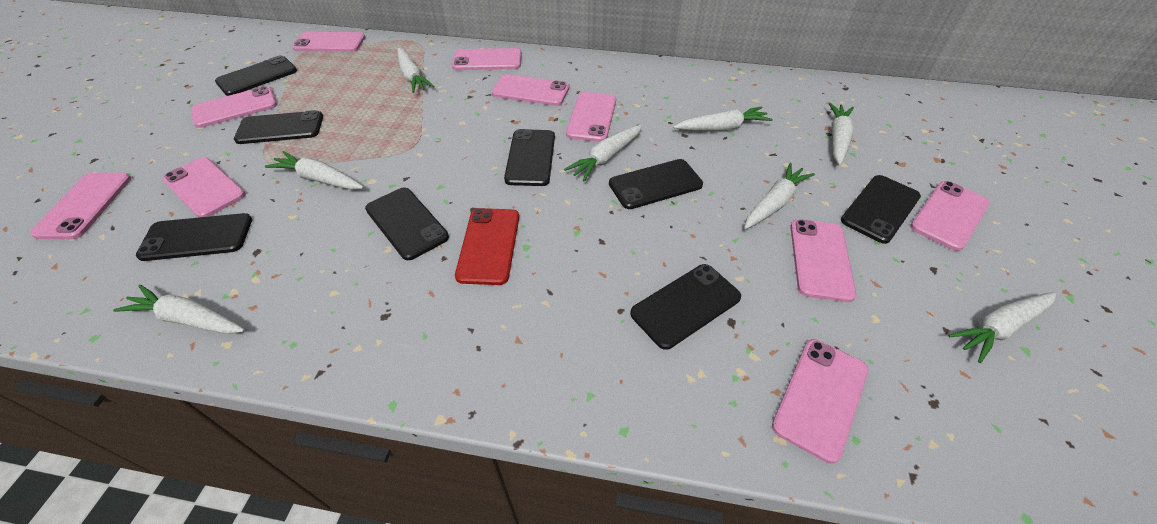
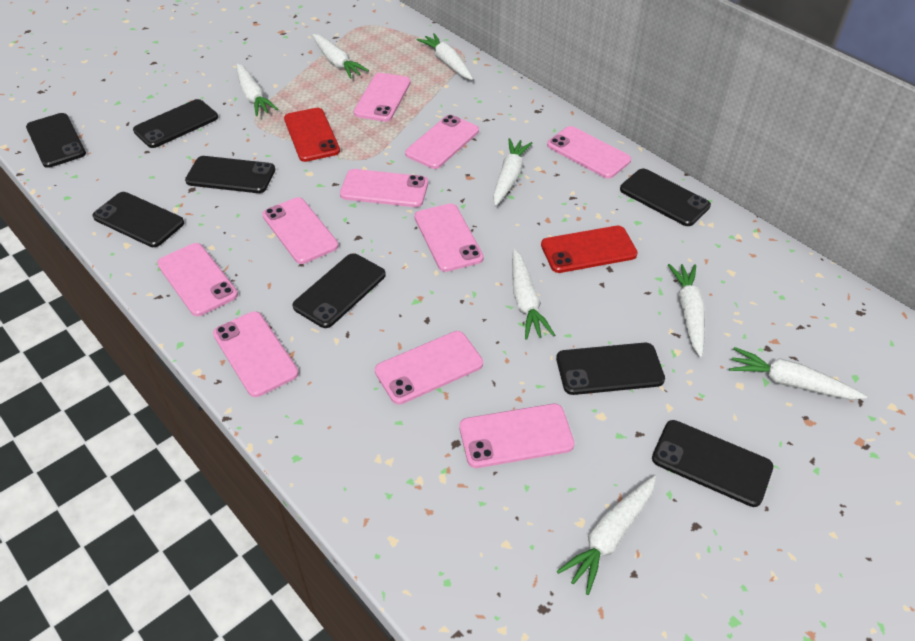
red phone: [455,208,519,285] = 1 -> [284,108,340,162] [541,226,638,273] = 2

